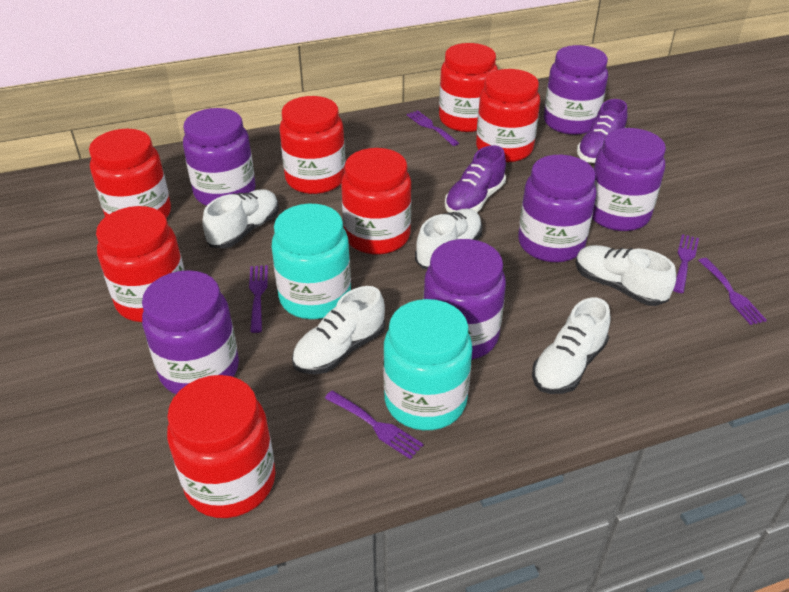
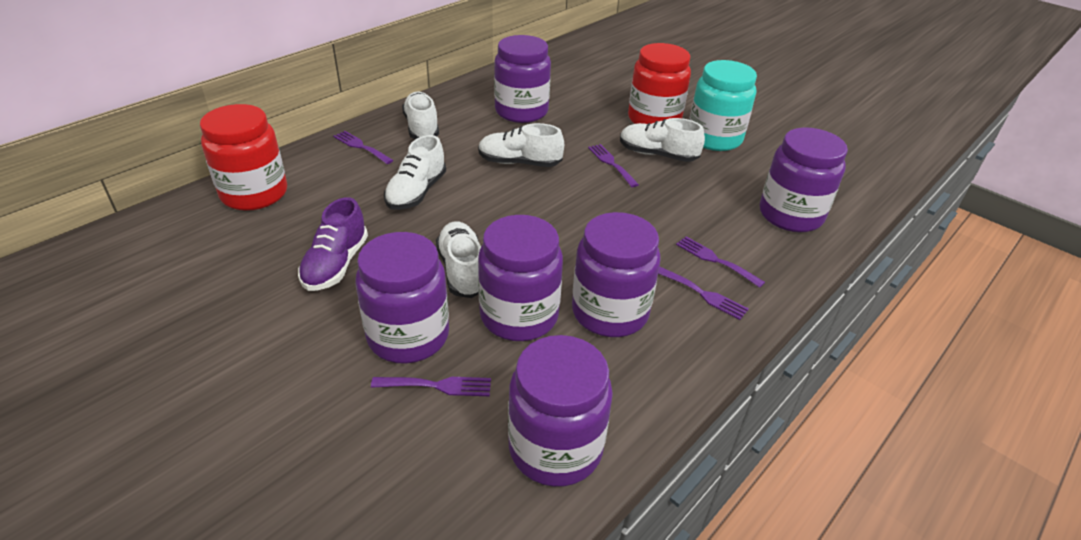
purple shoe: [445,145,506,213] [577,99,627,163] = 2 -> [298,197,368,291] = 1
red jar: [89,129,171,218] [96,206,185,322] [167,375,275,518] [279,96,345,194] [341,148,411,255] [439,43,498,132] [476,69,540,162] = 7 -> [200,104,287,211] [628,43,691,124] = 2
turquoise jar: [272,204,351,319] [383,299,472,430] = 2 -> [690,60,757,151] = 1

